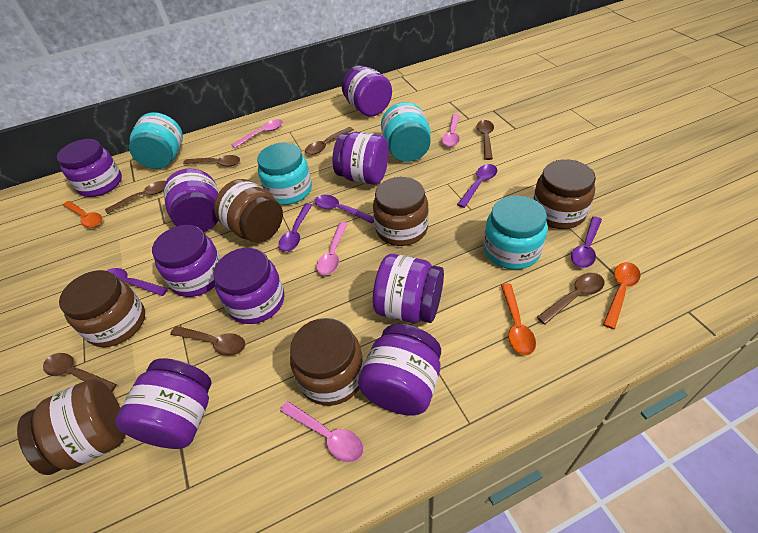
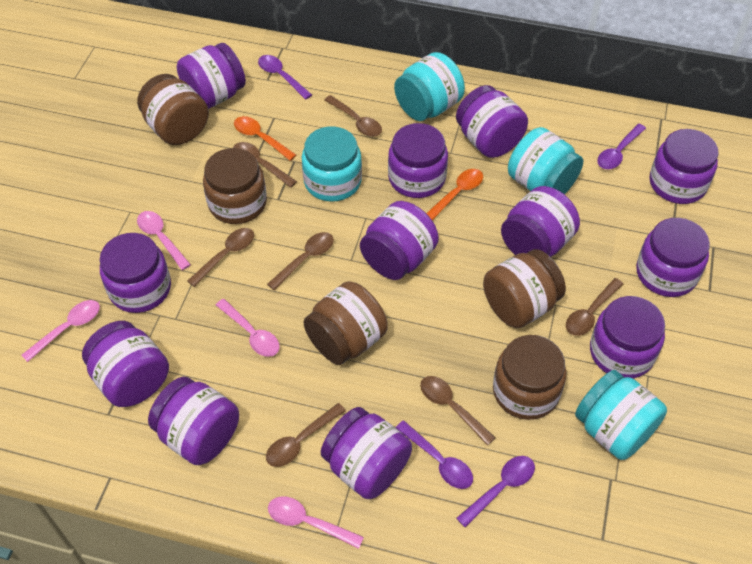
brown jar: [17,379,125,475] [59,270,145,347] [214,179,283,243] [290,318,364,406] [373,177,429,246] [533,159,596,229] = 6 -> [137,74,209,145] [203,148,267,224] [303,281,388,365] [483,249,566,328] [493,335,567,420] = 5
orange spoon: [63,201,102,228] [501,284,536,355] [603,262,641,329] = 3 -> [234,116,296,161] [426,169,483,220] = 2
purple jar: [57,139,122,197] [115,358,212,449] [152,225,221,297] [164,168,219,232] [213,248,284,324] [332,132,389,185] [342,65,392,117] [358,324,441,416] [373,254,444,323] = 9 -> [82,321,169,407] [100,233,171,313] [148,377,239,465] [177,43,246,109] [321,407,412,499] [360,201,439,280] [388,123,448,198] [456,85,528,158] [501,186,580,257] [590,296,665,379] [636,218,710,297] [650,129,718,204] = 12
purple spoon: [106,268,168,296] [278,203,312,252] [314,195,374,224] [457,164,497,208] [571,216,602,268] = 5 -> [258,55,312,100] [396,420,473,489] [456,456,535,527] [597,124,646,169] = 4

